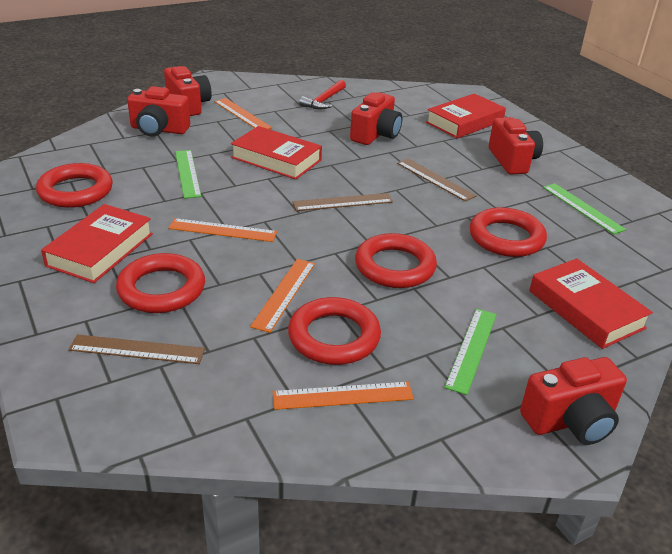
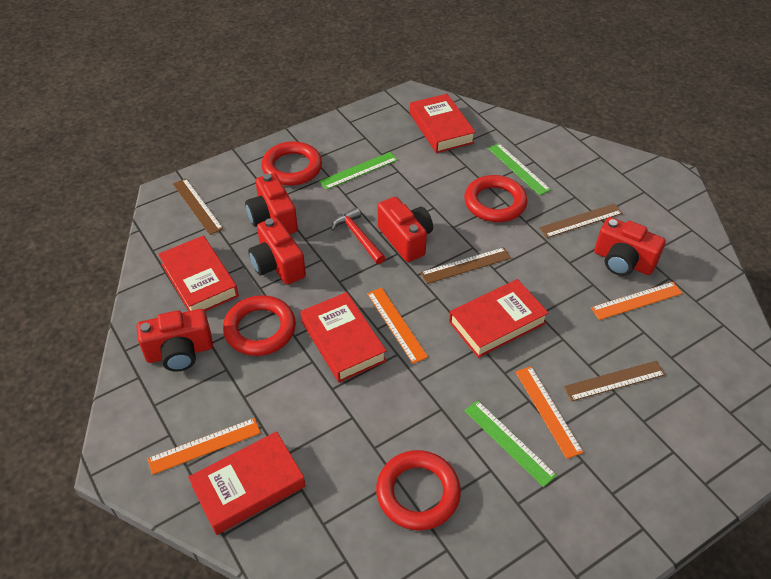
brown ruler: [68,335,205,364] [293,193,393,211] [397,159,477,202] = 3 -> [173,178,223,235] [421,247,511,284] [539,204,623,238] [564,361,666,401] = 4
red book: [41,204,153,283] [231,126,322,180] [426,94,506,138] [529,258,653,349] = 4 -> [158,235,239,311] [188,431,305,535] [300,292,386,383] [410,94,476,153] [449,279,549,358] = 5
red ring: [36,163,113,208] [116,253,205,313] [288,297,381,365] [355,233,437,288] [470,207,547,257] = 5 -> [223,295,296,356] [262,141,322,186] [376,450,461,530] [464,175,528,222] = 4

